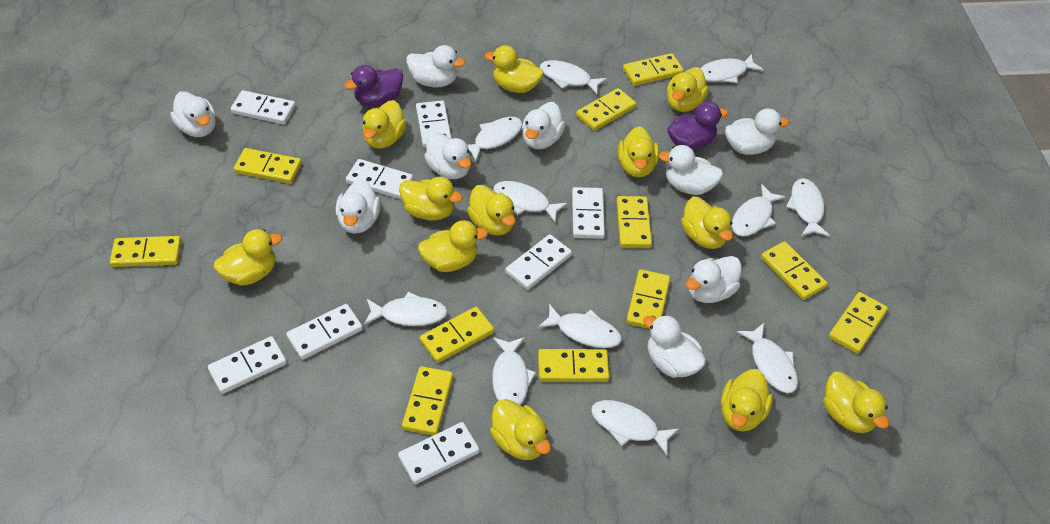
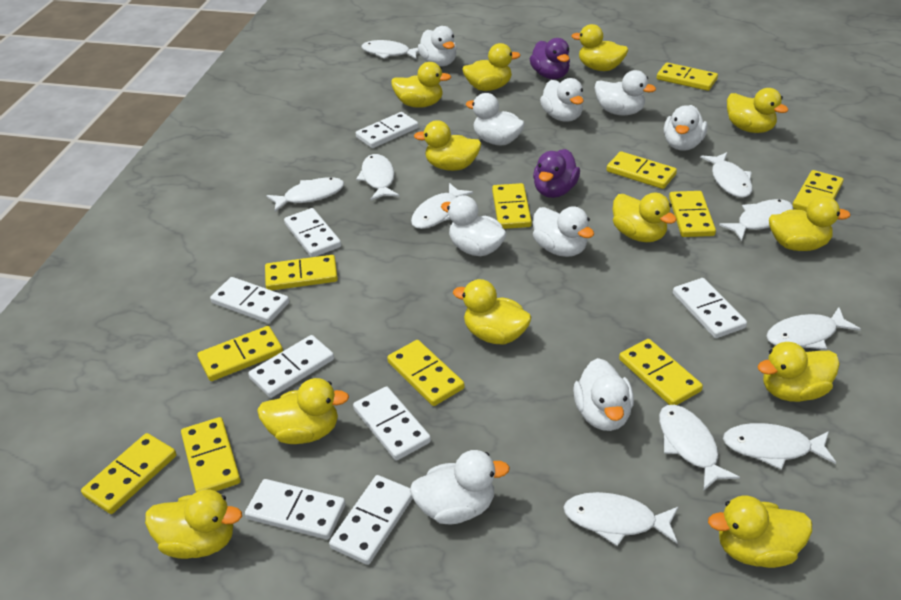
white fish: [364,292,448,326] [468,117,522,161] [492,337,536,405] [493,181,568,222] [538,304,622,348] [539,60,607,94] [591,400,679,456] [700,54,764,83] [732,184,786,237] [737,323,798,393] [786,178,830,236] = 11 -> [266,177,344,212] [356,154,399,201] [361,40,418,59] [411,183,473,229] [564,492,678,546] [659,405,740,491] [700,152,753,198] [719,199,793,241] [723,423,836,470] [766,307,861,350] = 10

